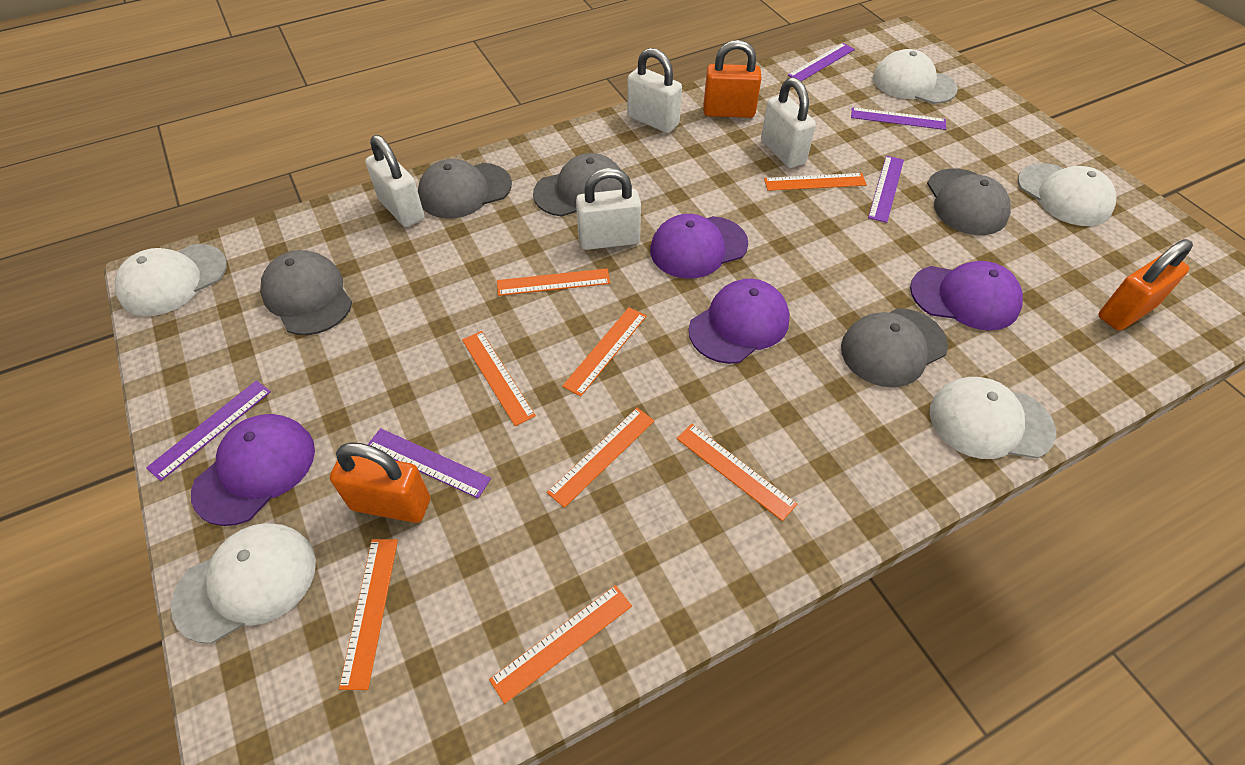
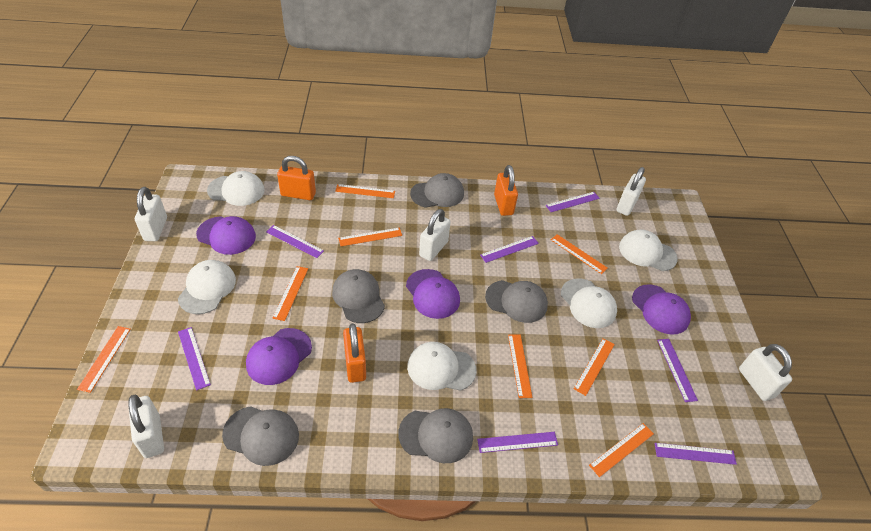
purple ruler: [146,380,271,481] [367,428,491,498] [788,43,855,81] [851,107,946,130] [868,156,904,223] = 5 -> [178,327,211,390] [266,225,324,258] [477,432,558,453] [480,236,539,263] [545,192,600,212] [655,443,737,465] [657,339,698,402] = 7
white padlock: [365,135,424,227] [576,168,641,250] [627,48,682,133] [761,77,816,168] = 4 -> [128,395,164,458] [135,187,167,241] [419,209,451,261] [616,167,646,216] [739,344,792,401] = 5

